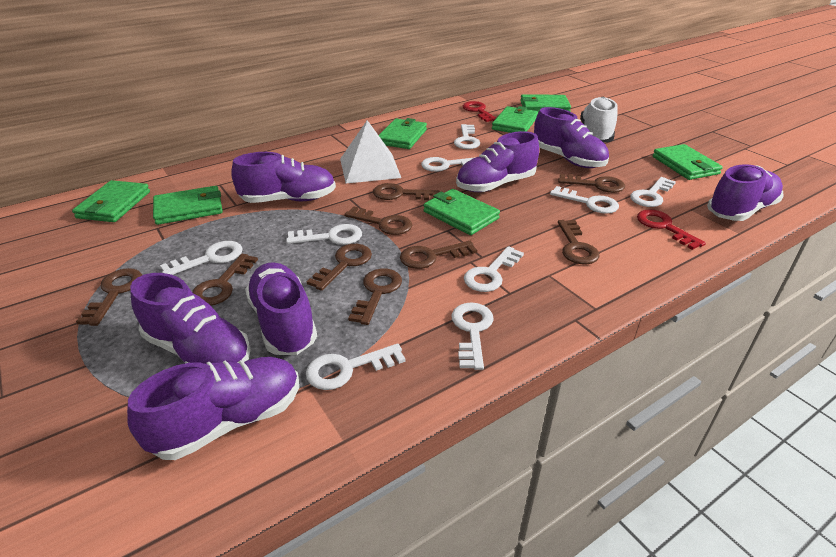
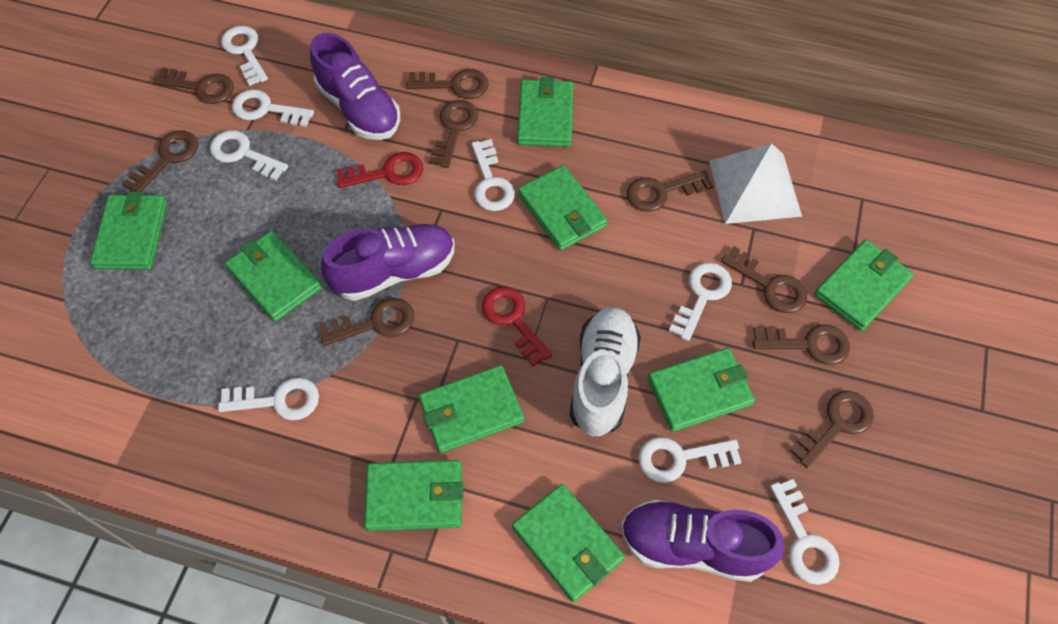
green wallet: [72,180,150,222] [153,186,223,225] [379,118,427,149] [423,189,500,235] [492,106,538,133] [520,94,571,113] [653,144,723,180] = 7 -> [90,191,167,270] [225,231,322,322] [364,460,463,531] [419,365,524,453] [512,484,625,602] [517,77,573,147] [518,165,607,251] [648,348,755,432] [814,240,913,331] = 9
purple shoe: [127,357,299,460] [130,273,251,364] [231,152,336,203] [245,262,317,355] [456,131,539,192] [534,107,609,168] [707,164,784,221] = 7 -> [310,33,400,140] [321,224,454,301] [621,499,785,582] = 3
white key: [160,241,243,275] [286,224,362,245] [306,344,406,390] [421,157,476,172] [451,303,494,370] [454,124,480,149] [464,246,524,292] [550,186,619,214] [630,177,676,207] = 9 -> [210,130,288,181] [218,378,319,420] [221,26,268,86] [232,89,314,127] [472,139,515,211] [638,437,742,483] [669,263,732,341] [770,479,840,585] = 8

